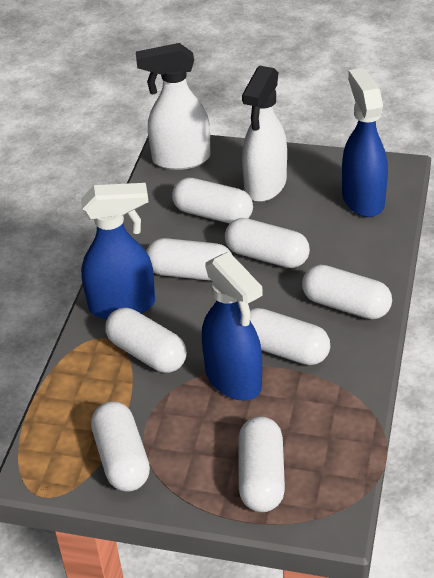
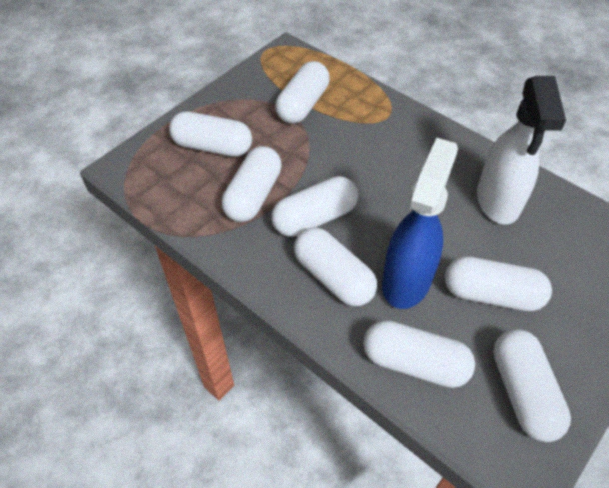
blue spray bottle: [81,183,155,319] [202,252,263,401] [342,68,388,217] = 3 -> [382,138,458,309] = 1
white spray bottle: [136,43,211,170] [242,66,287,202] = 2 -> [477,76,566,225] = 1

